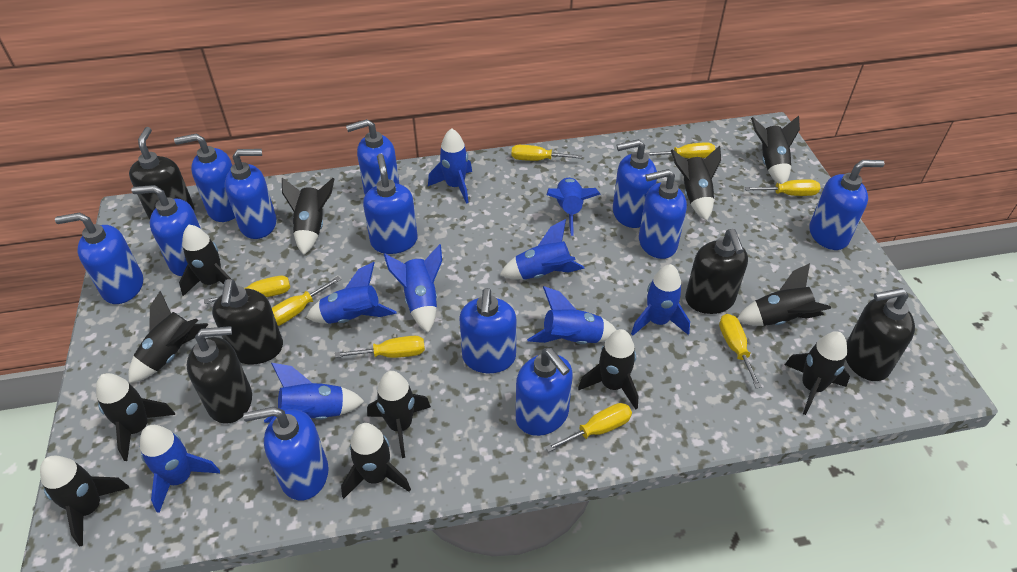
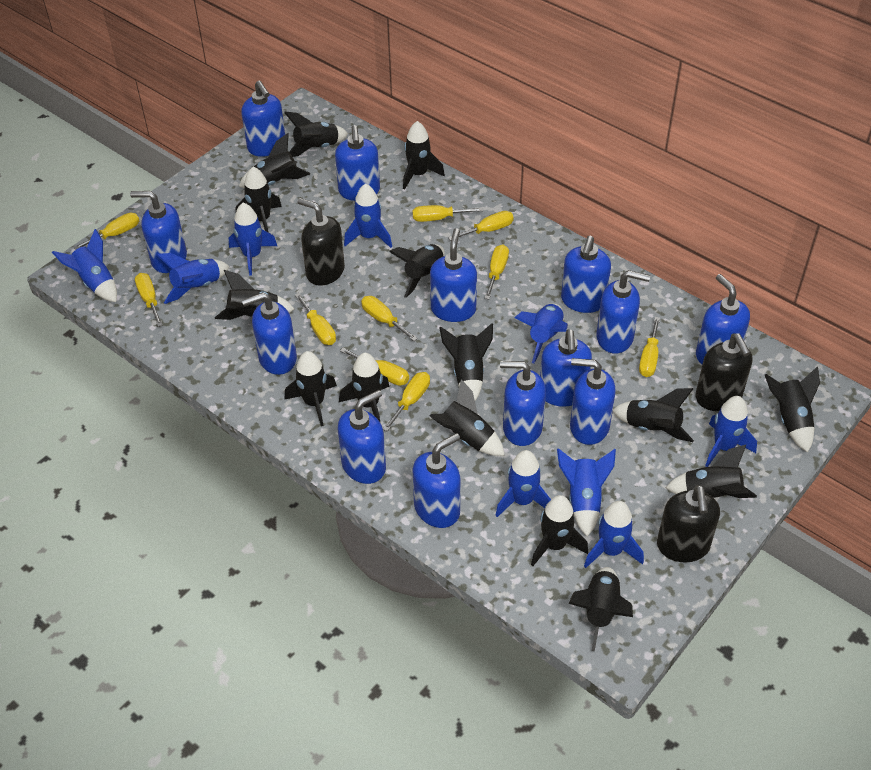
black rocket: [40,456,129,546] [96,373,175,461] [128,291,209,383] [179,225,231,296] [282,178,334,255] [341,423,411,499] [367,371,431,458] [578,329,638,410] [671,146,721,221] [737,263,831,326] [751,116,800,184] [785,332,850,415] = 12 -> [215,270,295,320] [236,167,282,233] [239,133,310,188] [284,111,348,157] [285,351,337,426] [339,353,390,421] [389,244,445,298] [403,121,445,190] [430,379,505,456] [439,323,493,401] [531,495,588,566] [569,567,633,651] [613,388,694,442] [666,445,757,498] [765,366,820,452] = 15
black soap dispenser: [129,127,195,219] [187,326,252,424] [212,279,283,364] [685,229,748,314] [846,288,915,381] = 5 -> [298,198,345,286] [657,485,720,562] [695,334,753,411] = 3
blue soap dispenser: [55,213,143,304] [131,185,201,276] [174,134,235,222] [225,149,276,239] [243,407,328,500] [346,119,399,195] [363,154,418,254] [459,288,517,373] [516,348,573,436] [613,139,657,228] [639,169,687,259] [809,160,885,250] = 12 -> [130,191,187,273] [241,81,285,157] [242,292,297,375] [335,125,380,201] [338,390,386,484] [413,433,461,528] [430,228,477,322] [500,361,546,446] [540,329,592,407] [561,236,611,313] [570,358,616,445] [597,270,650,354] [696,274,750,364] = 13
yellow screwdriver: [204,276,290,304] [272,276,341,326] [335,336,425,358] [512,145,582,161] [546,403,632,452] [646,142,715,158] [719,314,762,388] [745,179,820,196] = 8 -> [73,213,139,250] [135,273,163,327] [295,293,336,345] [340,348,409,386] [361,296,418,341] [383,372,430,431] [412,205,483,222] [448,211,514,241] [484,245,509,299] [639,317,660,377] = 10

